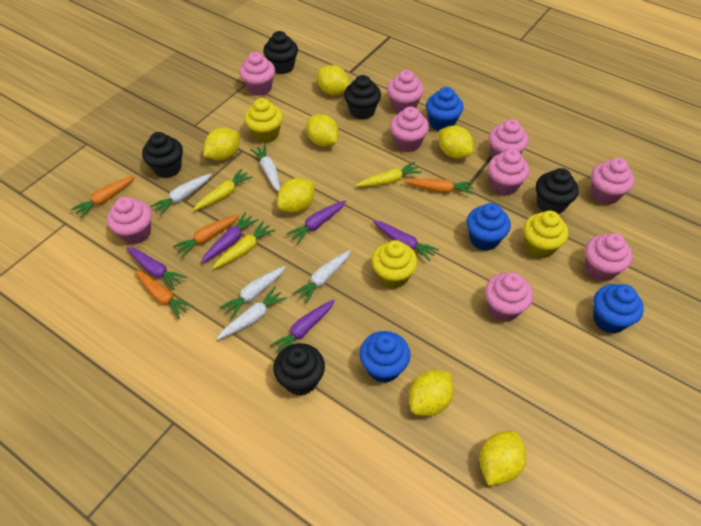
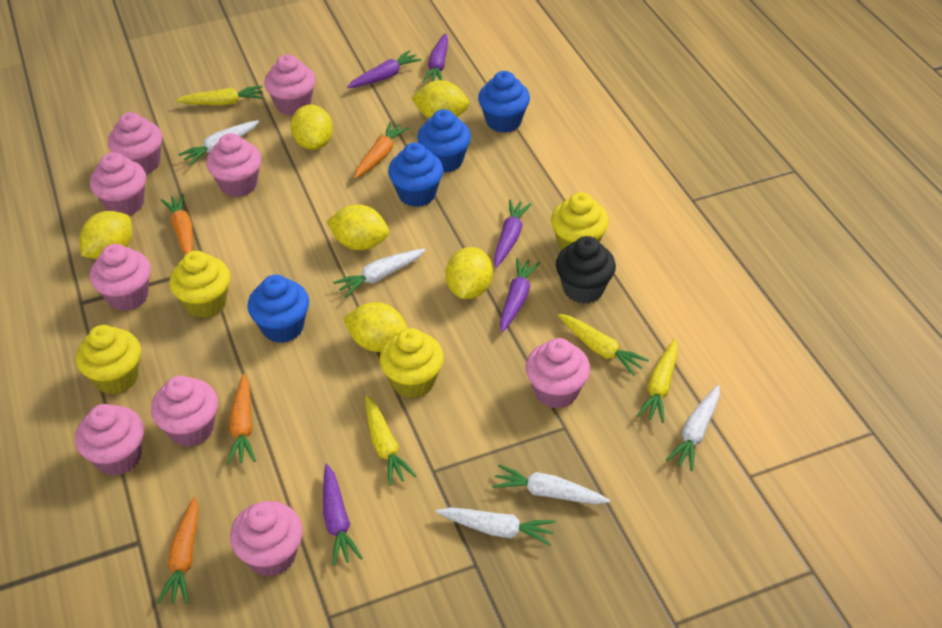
black cupcake: [142,132,183,178] [263,31,298,74] [273,343,325,396] [344,75,381,120] [536,168,579,214] = 5 -> [556,236,616,304] = 1
yellow carrot: [193,169,253,211] [212,221,275,269] [356,162,422,187] = 3 -> [176,86,263,105] [365,395,416,486] [558,314,649,376] [637,339,678,423] = 4
yellow cupcake: [244,98,283,143] [372,240,417,289] [523,211,568,259] = 3 -> [76,325,141,394] [169,251,230,318] [380,328,444,398] [551,192,609,251] = 4
yellow lemon: [203,128,239,161] [277,178,315,213] [306,114,339,147] [317,65,350,95] [409,370,454,416] [439,126,474,159] [479,431,526,486] = 7 -> [80,211,132,259] [290,105,333,150] [326,205,389,250] [343,302,408,352] [411,80,469,118] [446,247,493,299] = 6

